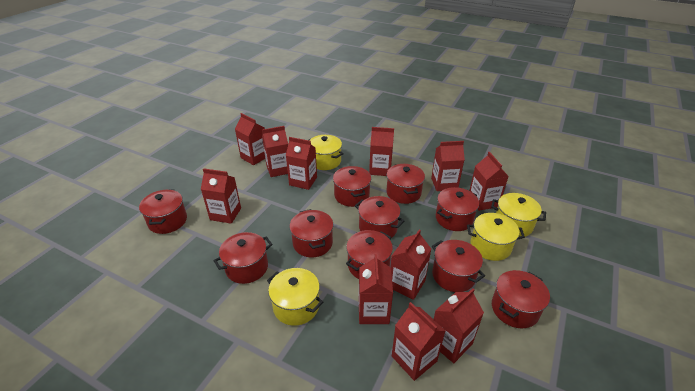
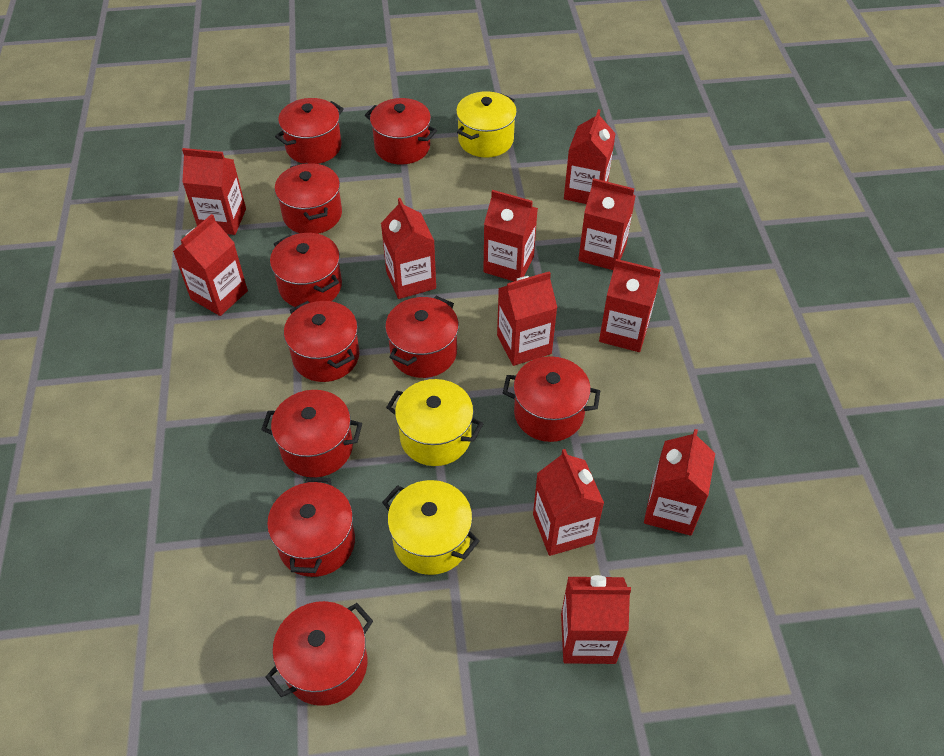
yellow pot: [267,268,323,326] [309,135,344,170] [467,213,525,261] [491,193,546,237] = 4 -> [382,480,480,575] [386,379,483,466] [456,91,517,157] = 3

